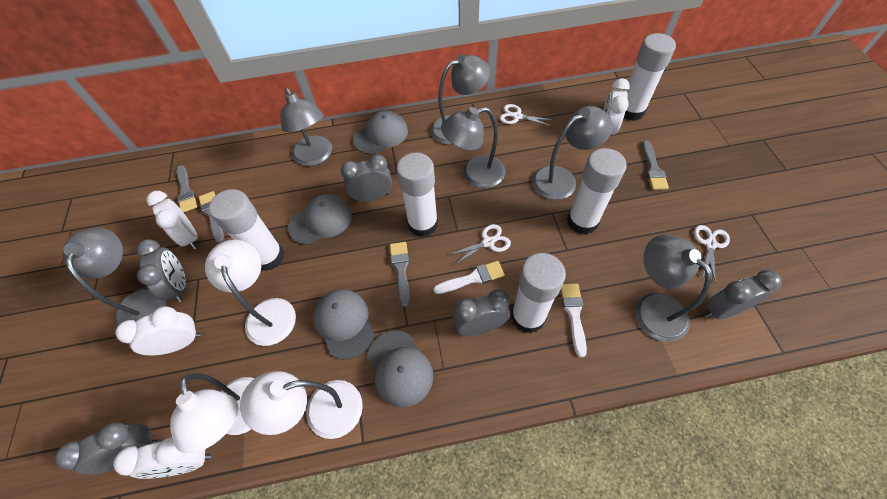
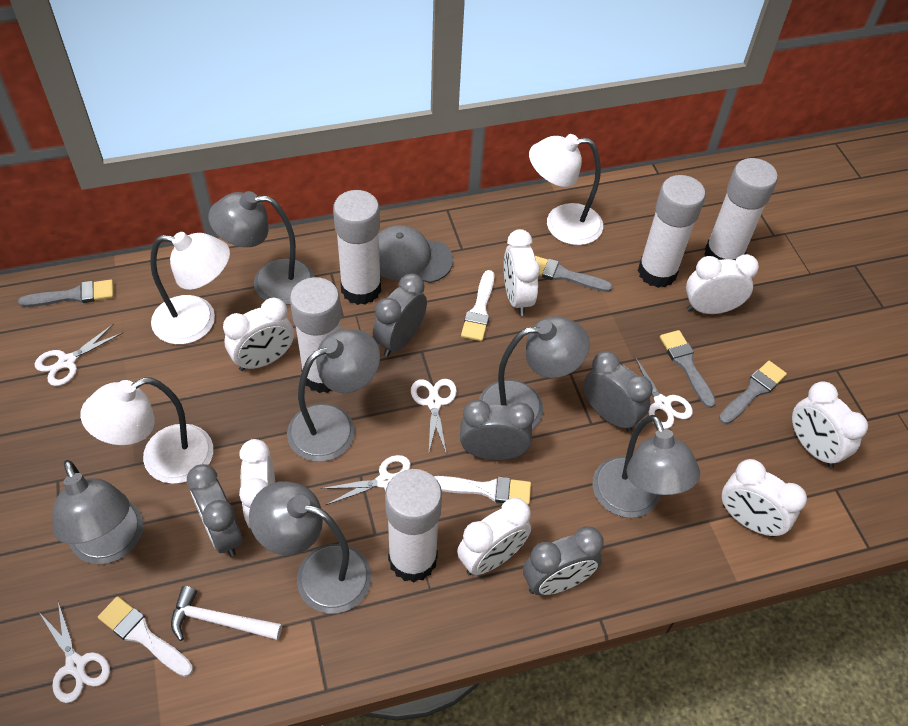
grey cap: [288,194,352,245] [313,289,375,360] [353,111,408,154] [367,330,433,407] = 4 -> [379,225,453,283] = 1
white brush: [433,261,505,294] [561,284,587,357] = 2 -> [98,596,193,677] [433,476,531,505] [461,270,494,341] = 3
white clock: [113,437,211,479] [115,307,201,356] [146,191,198,249] [603,78,630,141] = 4 -> [223,298,294,371] [239,439,275,529] [457,498,531,575] [504,229,540,316] [686,254,759,314] [722,459,807,537] [792,381,868,468] = 7
white hammer: none = 0 -> [171,586,282,641] = 1
white scissors: [449,224,511,266] [500,104,554,127] [694,225,730,284] = 3 -> [35,324,123,386] [39,601,110,703] [321,455,411,505] [411,379,457,455] [621,357,693,429] = 5

